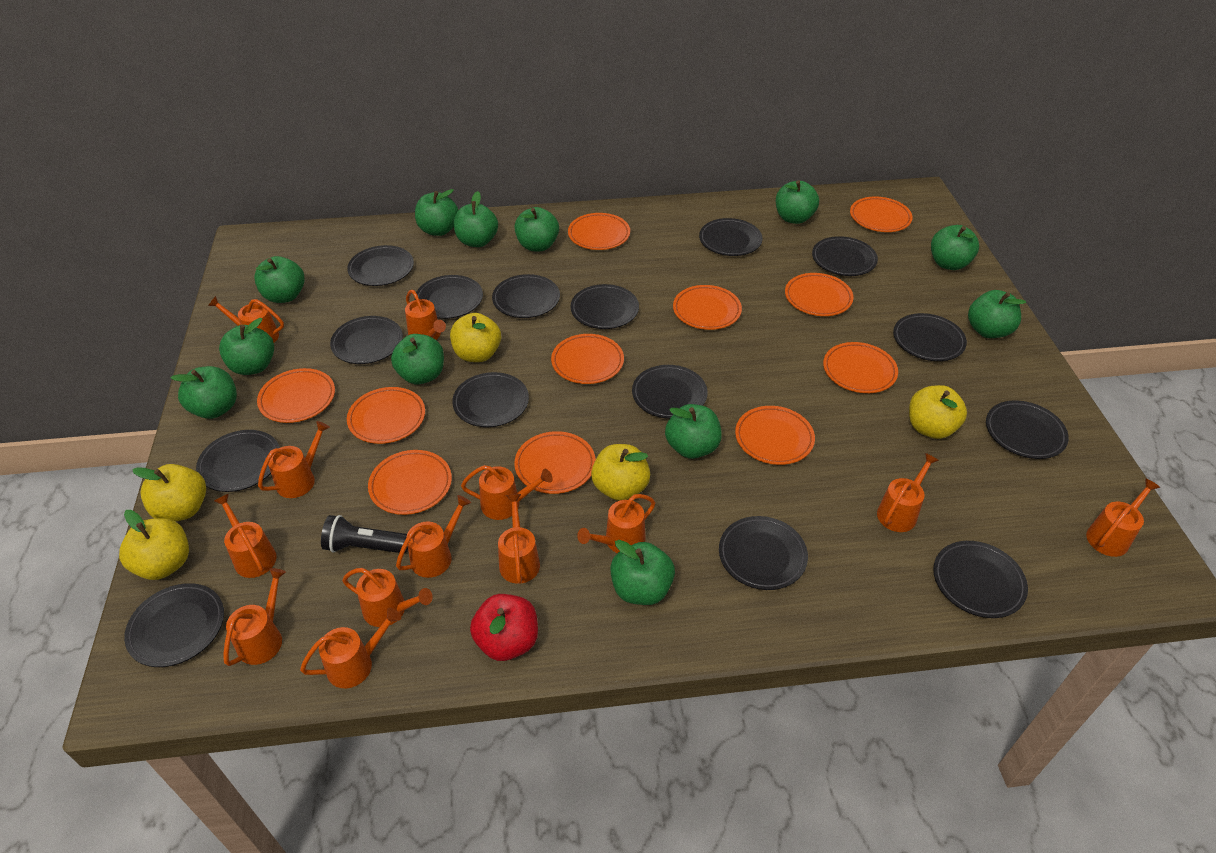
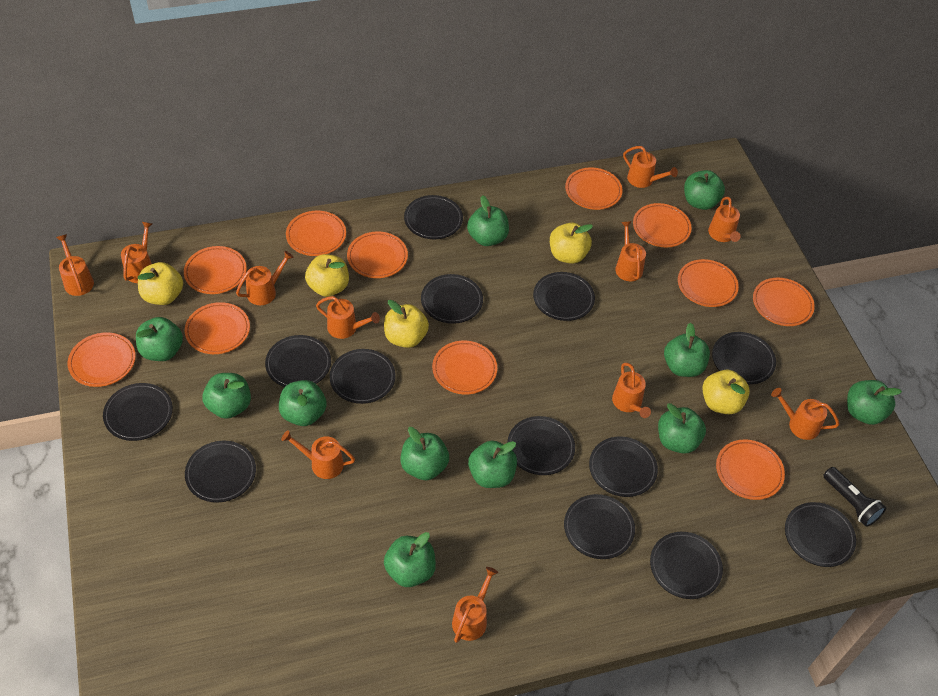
black plate: [124,583,224,667] [196,430,280,492] [330,316,403,364] [347,245,414,286] [415,275,483,319] [452,372,529,427] [492,274,560,318] [570,284,639,329] [632,365,708,419] [699,218,763,256] [719,516,808,590] [812,236,878,276] [893,313,967,361] [933,541,1028,618] [986,401,1069,459] = 15 -> [103,383,173,441] [185,441,256,503] [265,335,331,387] [329,349,396,404] [404,195,463,239] [421,274,483,324] [507,416,575,475] [533,272,595,321] [564,494,635,559] [589,437,658,497] [650,532,723,599] [712,332,776,384] [785,502,856,567] = 13
green apple: [171,366,237,419] [219,318,274,375] [254,256,305,303] [391,334,444,384] [415,189,458,236] [454,191,498,247] [514,207,559,251] [610,540,675,605] [665,404,722,459] [776,180,819,224] [931,225,979,270] [968,290,1026,338] = 12 -> [136,317,183,361] [202,373,251,419] [279,380,327,426] [384,532,436,587] [400,427,449,480] [467,195,509,246] [468,441,517,488] [658,403,706,454] [664,323,710,377] [684,170,725,210] [847,380,902,425] = 11
orange watering can: [208,296,284,342] [214,494,277,578] [223,568,286,666] [258,421,330,498] [300,607,401,688] [342,568,433,627] [396,495,471,578] [405,290,446,340] [461,465,553,520] [498,494,540,584] [577,494,655,553] [877,453,939,532] [1086,478,1160,557] = 13 -> [56,234,94,296] [121,222,152,283] [236,251,294,305] [281,430,355,479] [316,296,380,339] [452,567,498,643] [612,363,651,418] [615,221,646,281] [623,146,678,188] [708,197,741,242] [771,388,839,440] = 11
red apple: [470,594,538,661] = 1 -> none = 0

